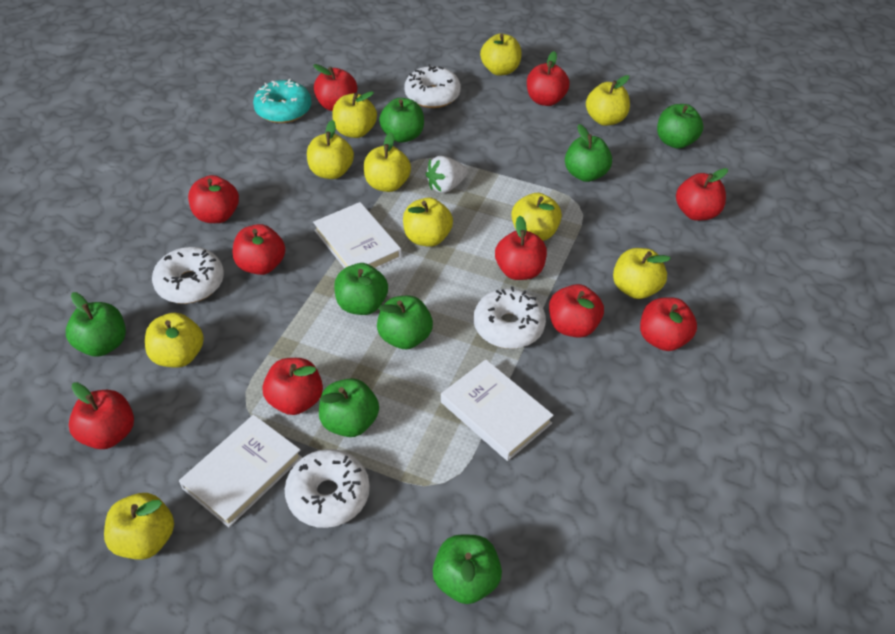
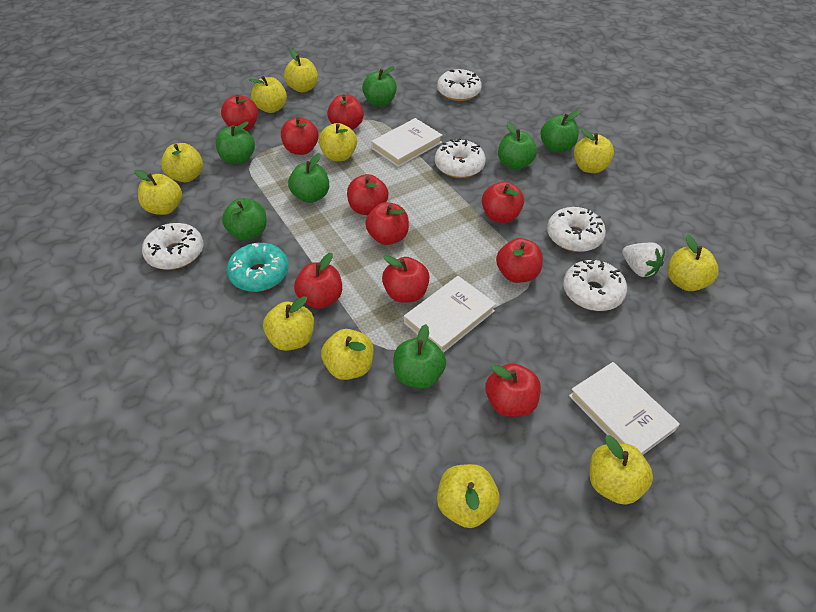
green apple: [66,292,126,357] [319,378,379,437] [334,263,388,315] [377,296,433,349] [379,98,424,143] [433,535,502,604] [565,124,612,182] [657,104,703,149] = 8 -> [216,122,255,164] [222,198,266,241] [288,153,329,203] [362,66,397,106] [393,324,446,389] [498,122,537,170] [540,110,580,153] = 7
white donut: [152,247,224,304] [285,449,370,528] [404,64,461,108] [474,286,546,349] = 4 -> [142,223,203,270] [435,138,486,178] [437,69,482,101] [547,207,606,252] [563,258,627,311] = 5
yellow apple: [104,493,174,560] [145,313,204,368] [307,120,354,179] [332,91,377,138] [364,132,411,192] [403,198,453,247] [480,34,521,76] [511,193,562,241] [586,75,630,126] [613,248,671,299] = 10 -> [134,170,182,215] [161,143,203,182] [249,76,287,113] [263,296,314,351] [284,49,318,92] [319,123,357,161] [321,329,374,380] [437,464,500,528] [574,128,614,173] [590,435,653,505] [667,234,719,291] = 11

